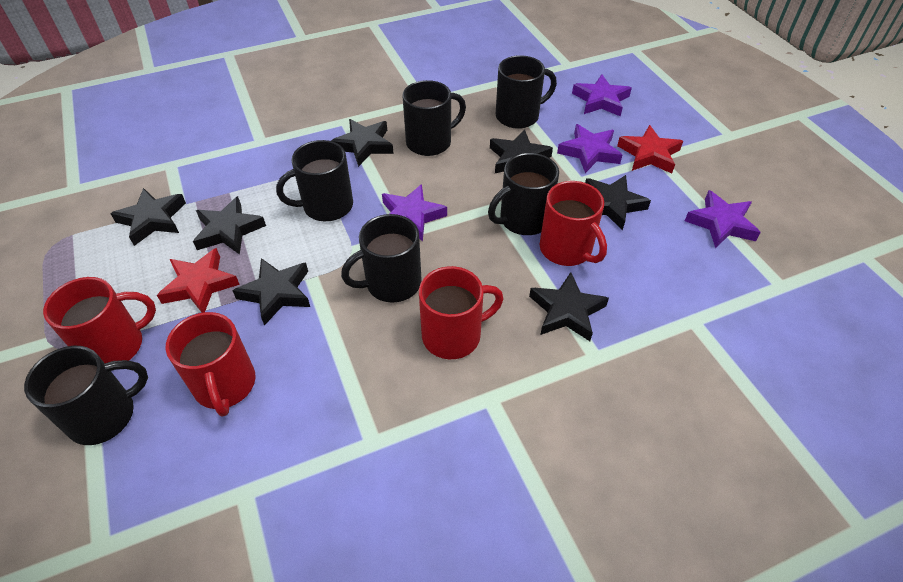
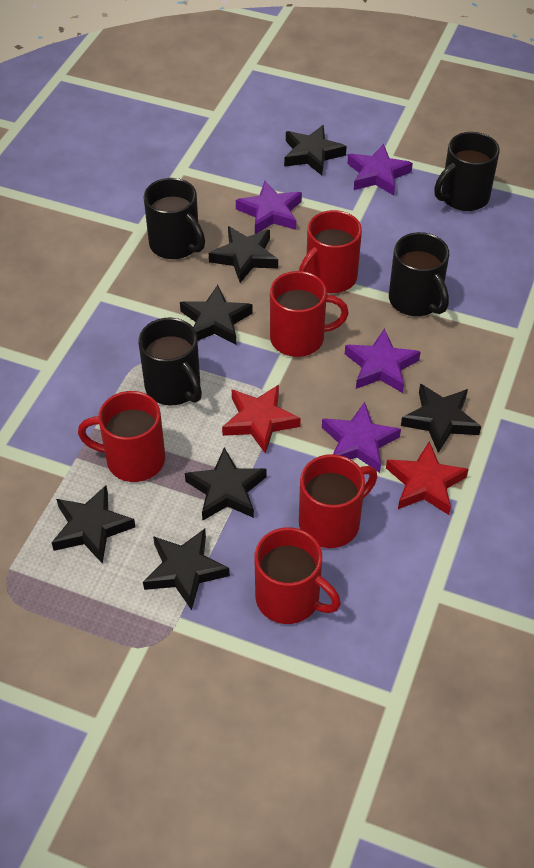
black mug: [24,346,148,445] [276,140,353,221] [341,214,422,303] [402,80,466,156] [488,153,559,235] [496,55,557,129] = 6 -> [139,317,202,406] [144,178,205,259] [389,232,449,316] [434,132,500,211] = 4
red mug: [43,277,156,363] [166,312,256,417] [419,266,504,359] [540,181,607,266] = 4 -> [78,391,165,482] [254,527,341,624] [270,271,349,357] [299,210,362,293] [299,454,377,548] = 5

